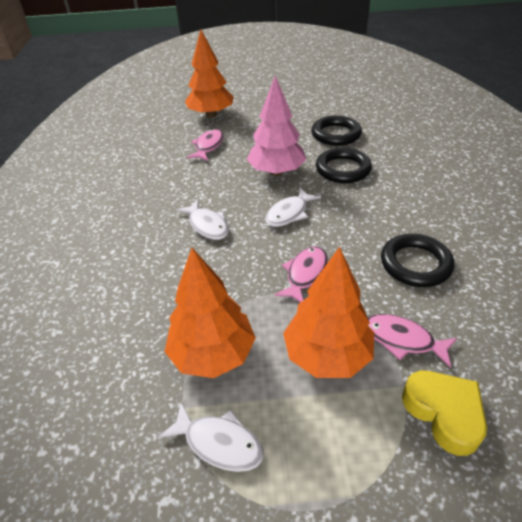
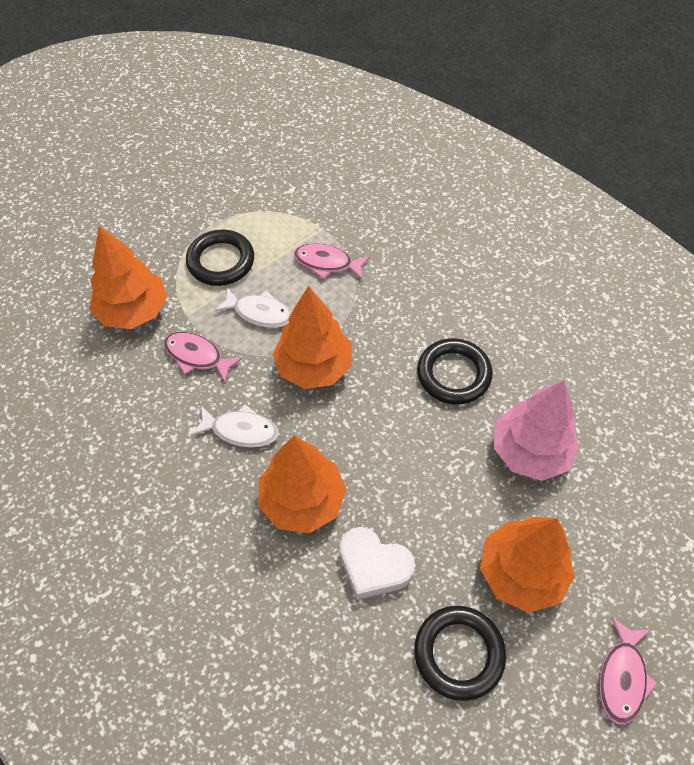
orange tree: [165,248,256,378] [185,29,234,118] [283,247,374,378] = 3 -> [90,226,167,329] [258,436,347,533] [273,286,352,389] [480,517,575,613] = 4
white fish: [159,402,264,472] [176,200,229,240] [265,188,321,227] = 3 -> [191,404,279,448] [214,287,292,328] = 2
white heart: none = 0 -> [340,527,415,600] = 1
yellow heart: [402,371,487,456] = 1 -> none = 0

